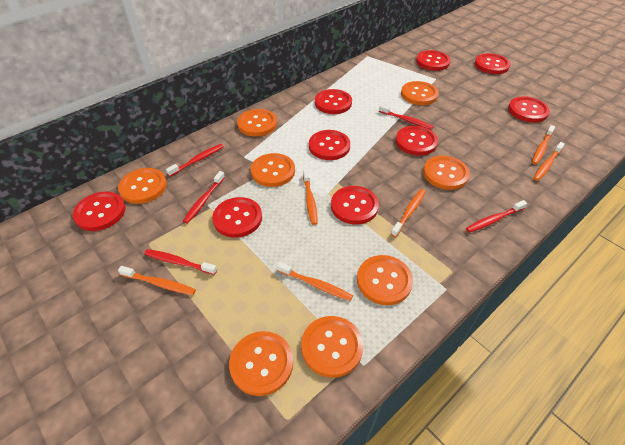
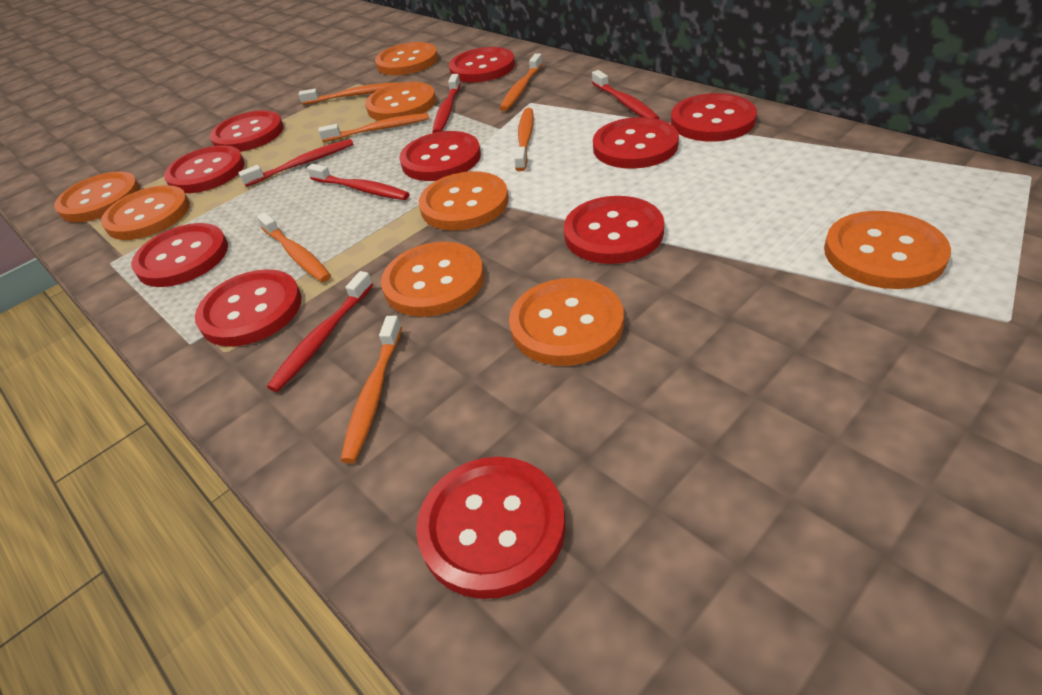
red button: [73,192,126,231] [212,197,262,238] [309,130,350,160] [315,89,352,114] [331,186,379,224] [396,126,438,156] [416,50,451,71] [475,53,510,74] [508,96,550,123] = 9 -> [131,223,228,287] [164,145,245,193] [195,269,302,347] [210,110,284,152] [399,131,481,181] [416,457,566,599] [449,47,515,83] [564,196,664,264] [593,117,679,169] [671,93,757,141] = 10

